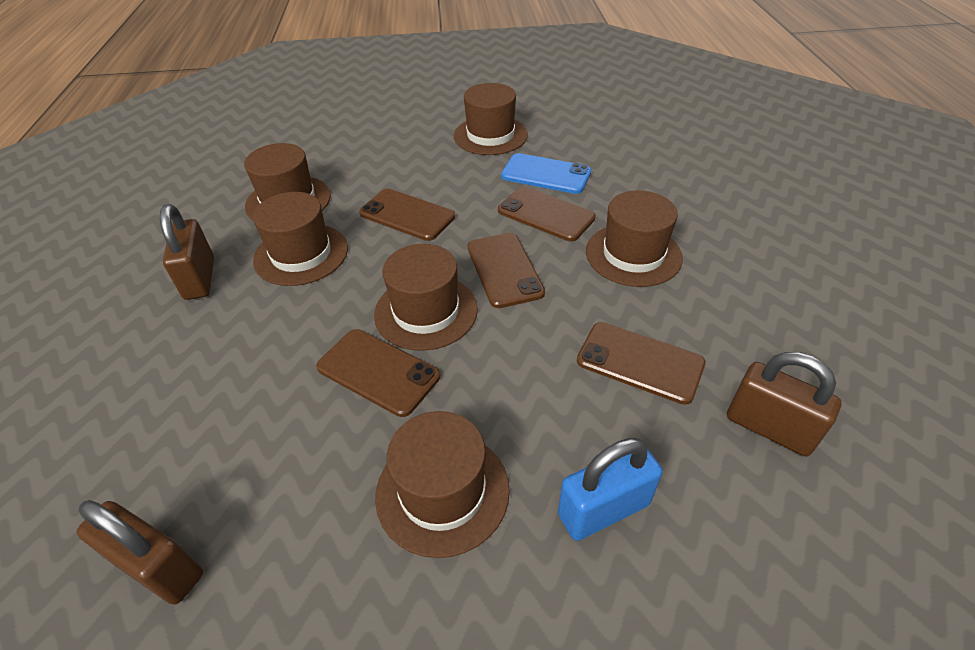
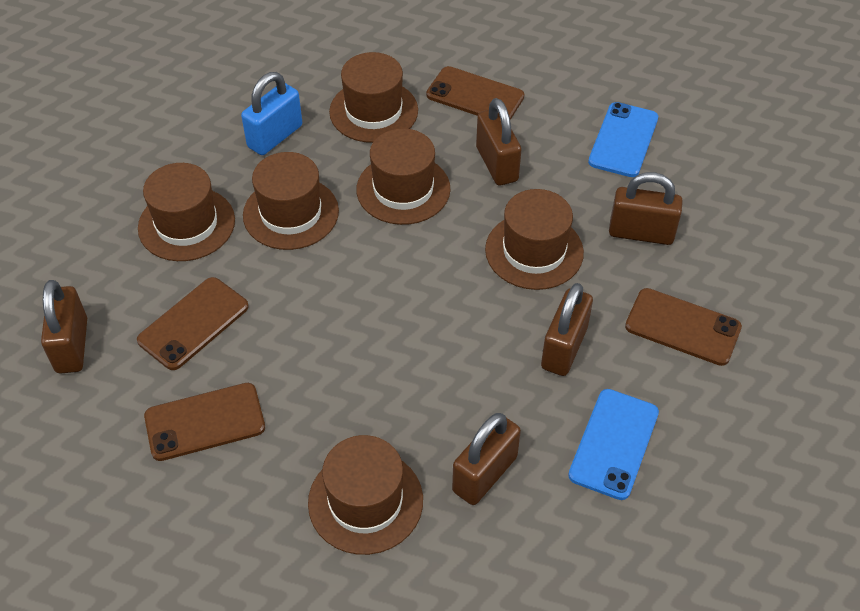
blue phone: [501,153,591,194] = 1 -> [568,389,659,500] [588,102,658,177] = 2
brown padlock: [77,500,203,605] [160,204,214,300] [727,352,842,456] = 3 -> [41,280,87,374] [452,413,521,505] [476,98,521,186] [541,283,593,376] [609,172,683,245] = 5
brown phone: [316,329,440,417] [359,189,455,241] [468,233,545,308] [498,187,596,241] [577,322,706,405] = 5 -> [137,277,249,370] [144,383,265,461] [426,66,524,120] [625,288,742,366] = 4

